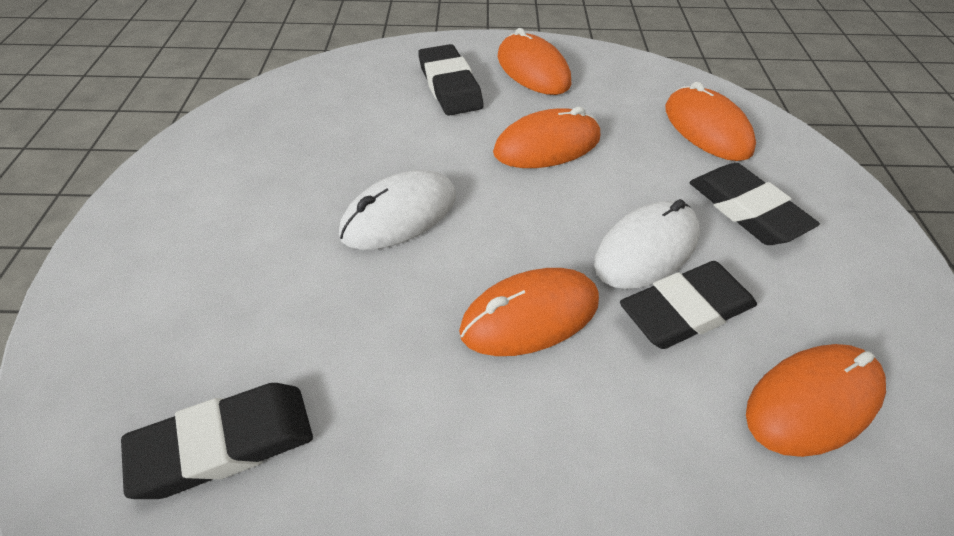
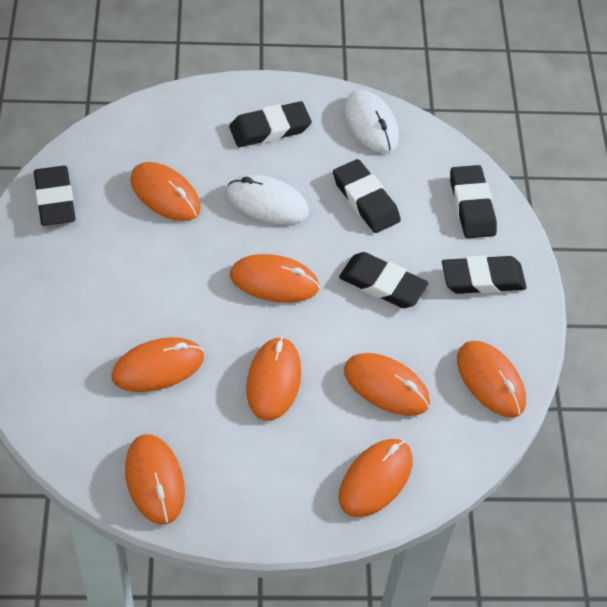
black eraser: [121,383,313,499] [418,44,483,116] [620,261,757,349] [690,163,820,245] = 4 -> [34,166,76,226] [229,101,312,147] [333,159,401,233] [339,252,428,308] [442,255,527,294] [450,165,497,238] = 6
orange mouse: [459,268,599,356] [493,107,600,168] [498,28,571,95] [665,82,756,161] [746,344,886,457] = 5 -> [111,337,204,392] [125,434,185,525] [130,162,201,221] [230,254,320,303] [246,337,301,421] [339,439,412,517] [344,353,430,416] [457,341,526,418] = 8

